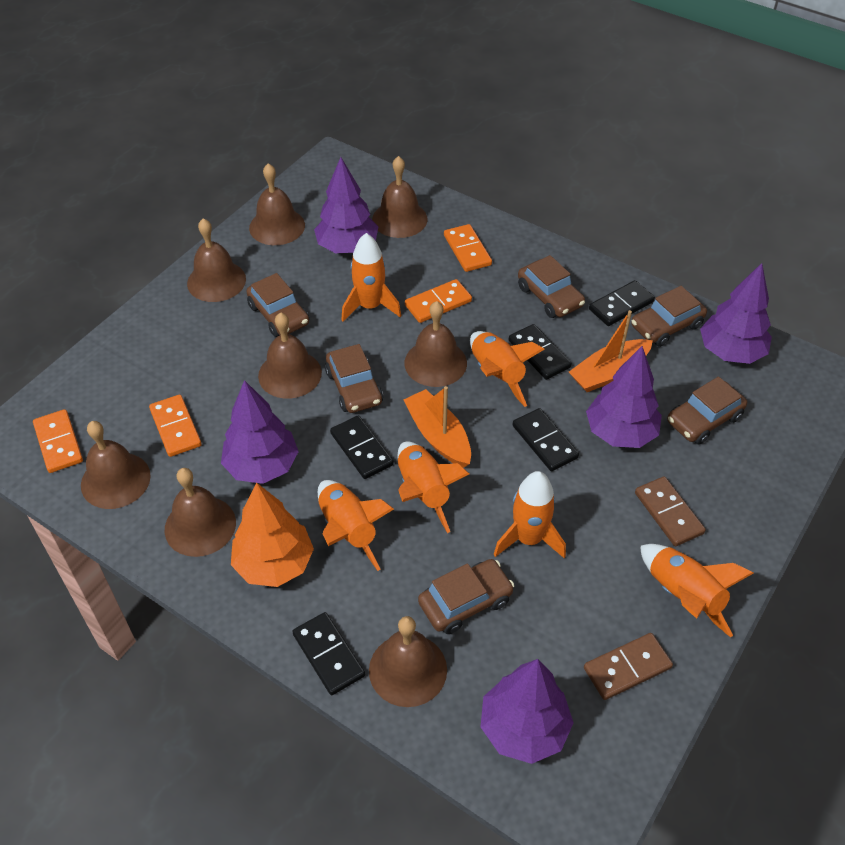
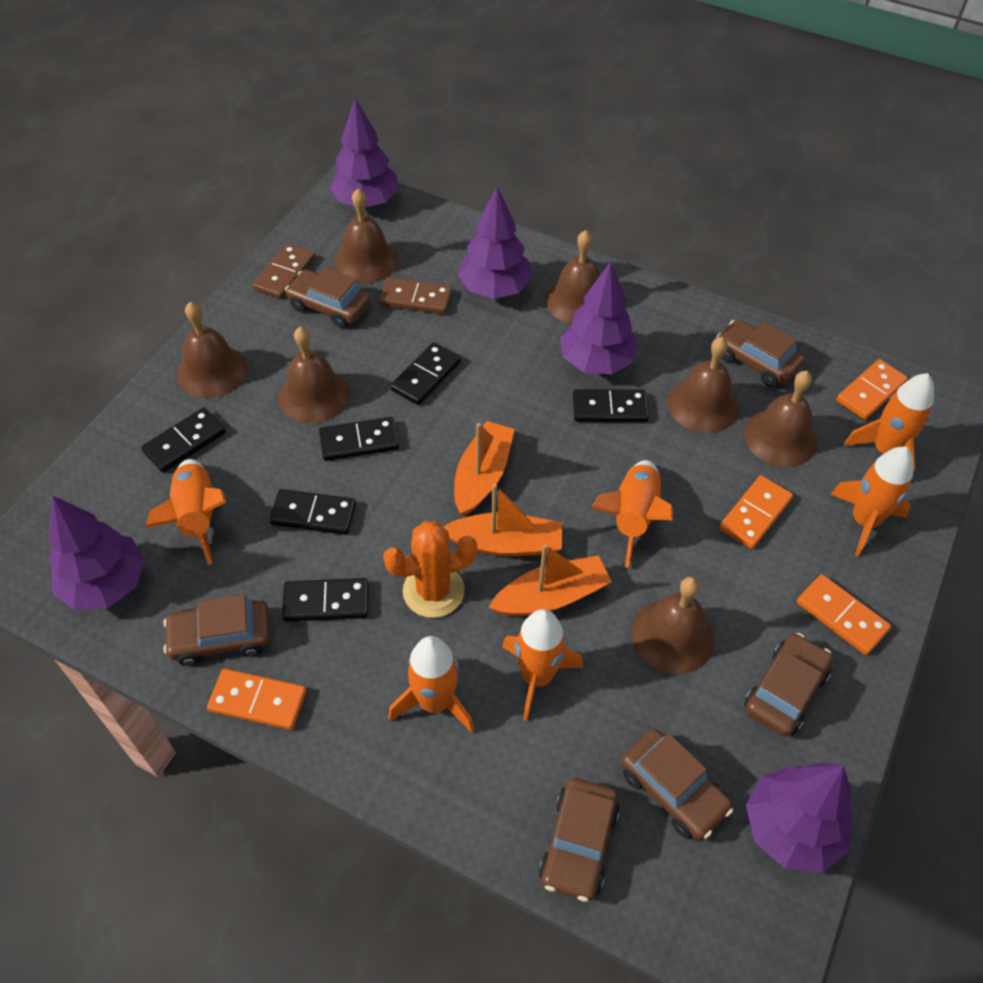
black domino: [292,612,365,695] [330,415,394,479] [509,324,572,380] [513,408,579,471] [589,280,655,326] = 5 -> [141,407,226,473] [269,489,356,535] [282,578,369,622] [319,417,399,461] [391,342,461,405] [573,389,649,422] = 6
brown bell: [81,421,151,509] [165,468,236,557] [187,218,246,302] [249,163,305,245] [258,312,322,399] [369,616,447,707] [372,156,428,238] [404,301,467,387] = 8 -> [177,302,248,398] [278,327,350,423] [334,189,398,283] [545,230,600,324] [631,577,714,674] [667,337,739,433] [744,371,817,467] = 7
orange boat: [404,386,471,468] [569,310,653,392] = 2 -> [443,484,562,556] [454,421,515,516] [488,544,612,616] = 3
orange cactus: none = 0 -> [383,521,477,618] = 1
orange tree: [231,483,314,587] = 1 -> none = 0

